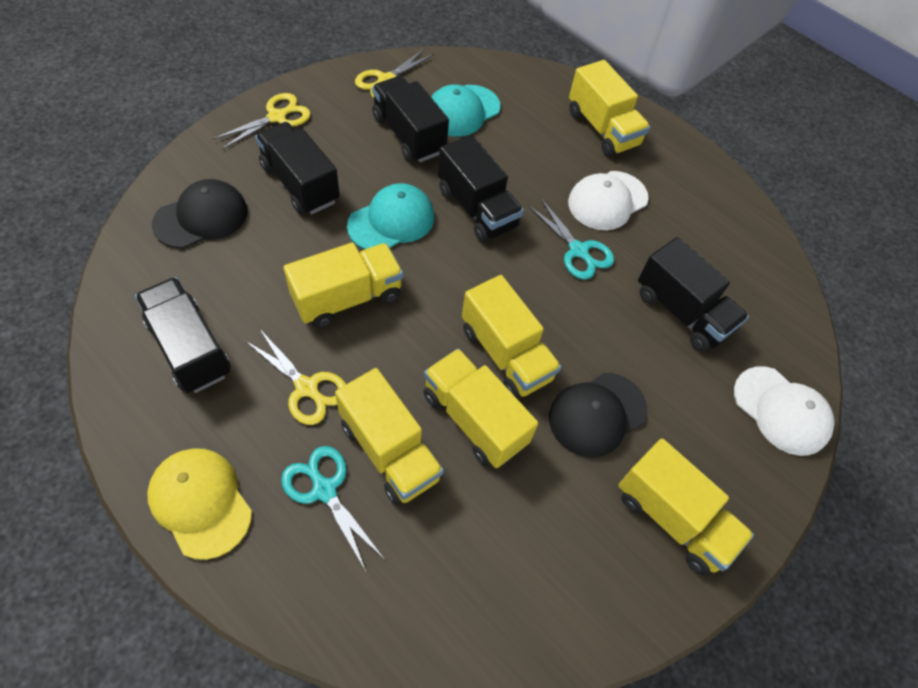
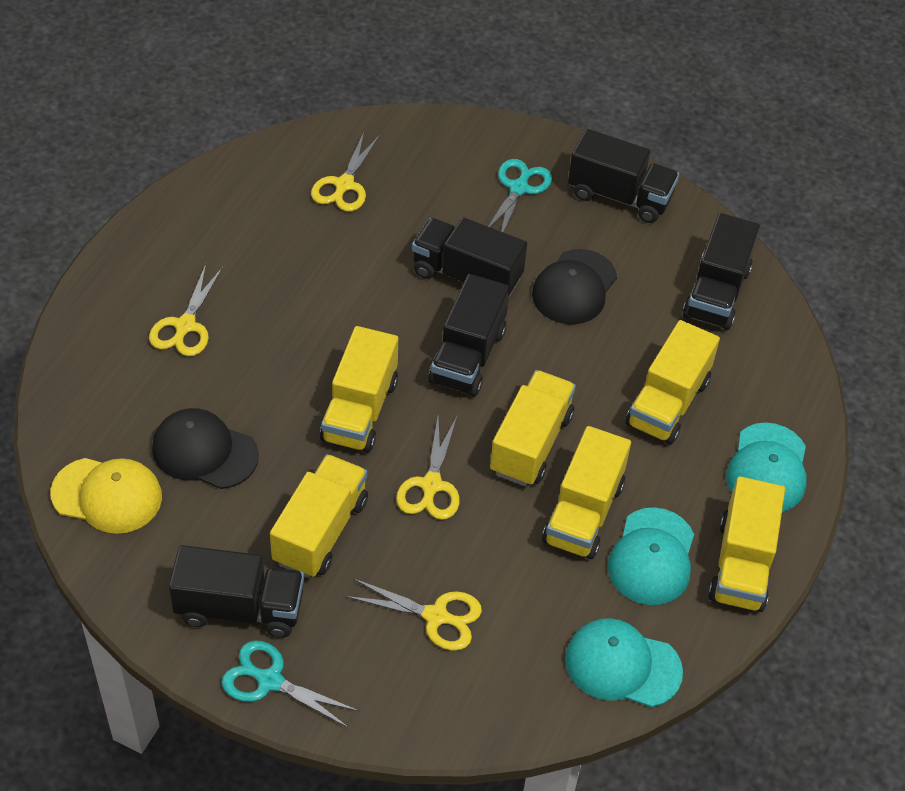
turquoise cap: [347,183,434,250] [431,85,501,137] = 2 -> [565,618,683,707] [608,507,694,605] [727,423,807,512] = 3
white cap: [568,171,649,230] [734,366,835,456] = 2 -> none = 0
yellow scissors: [213,93,311,149] [246,328,346,425] [355,48,435,98] = 3 -> [149,264,223,356] [311,132,380,211] [346,578,482,651] [396,417,459,520] = 4

